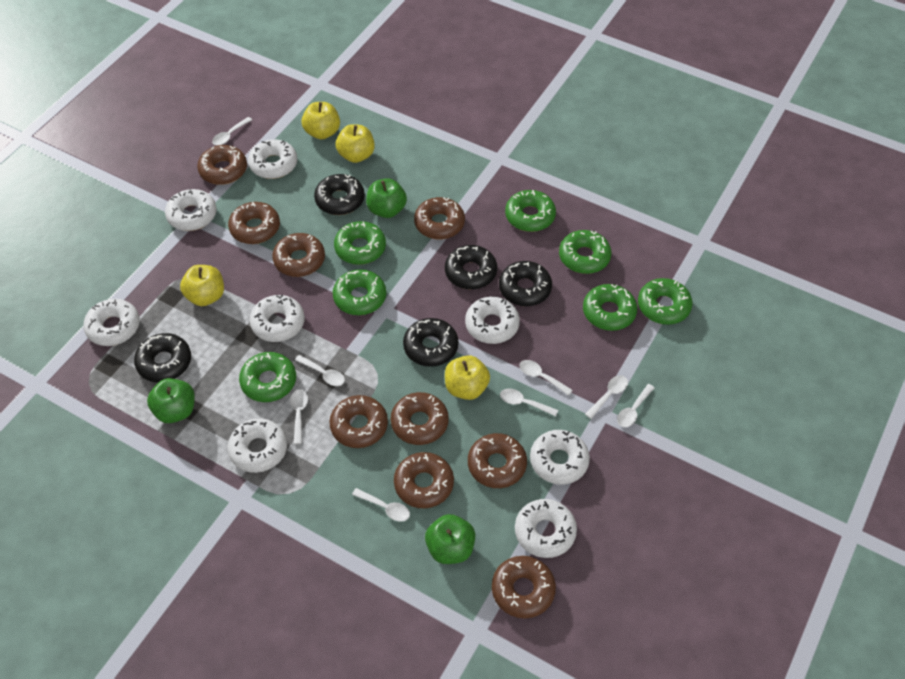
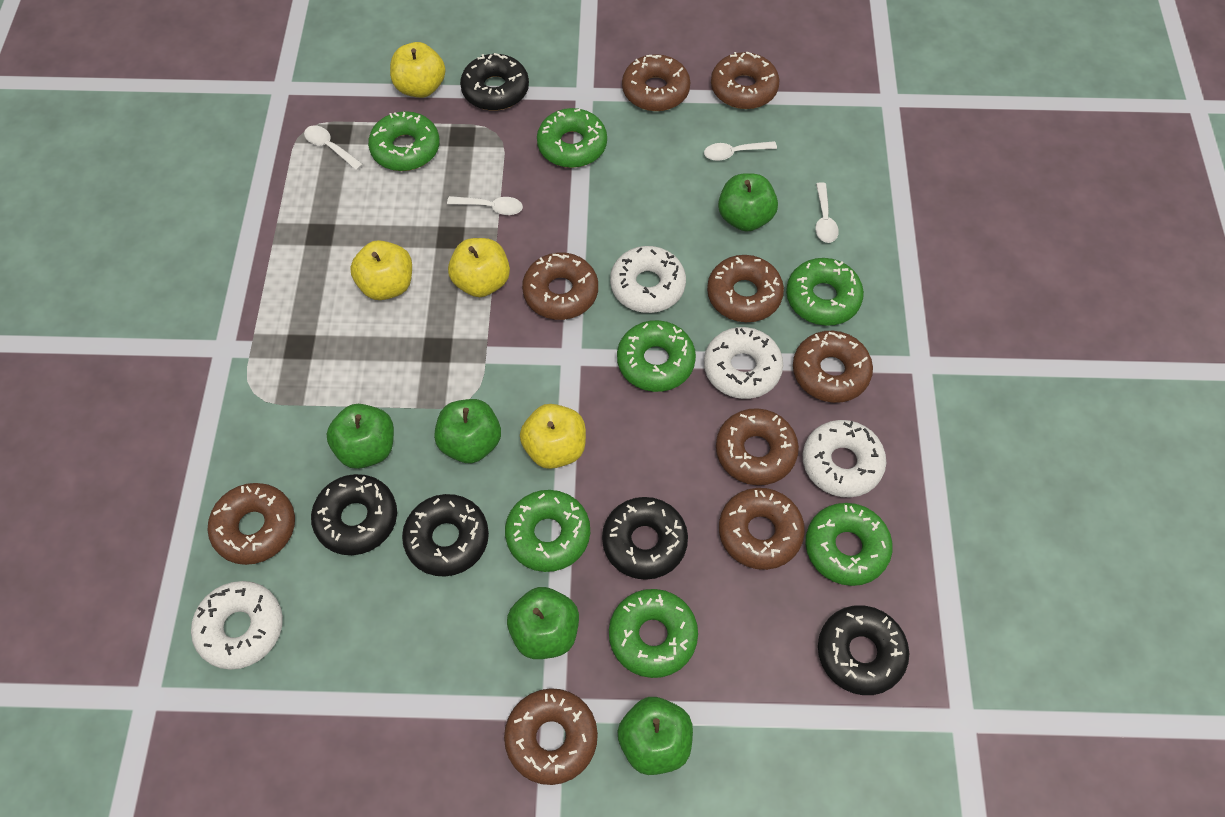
green apple: [147,378,195,423] [366,178,407,218] [425,514,475,564] = 3 -> [326,404,394,469] [434,399,501,463] [507,587,579,659] [617,697,693,775] [718,173,778,232] = 5
white donut: [83,299,140,346] [165,189,217,231] [228,418,287,473] [248,139,297,179] [250,295,305,342] [465,297,520,344] [515,499,577,558] [530,430,590,485] = 8 -> [191,581,283,670] [610,246,686,313] [704,327,783,399] [803,420,886,497] = 4
white spoon: [212,117,252,145] [290,389,308,444] [295,355,345,386] [352,488,410,522] [500,388,558,416] [520,360,573,396] [585,375,628,419] [617,384,655,427] = 8 -> [304,125,363,170] [447,196,523,215] [704,141,777,161] [815,182,839,243] = 4

